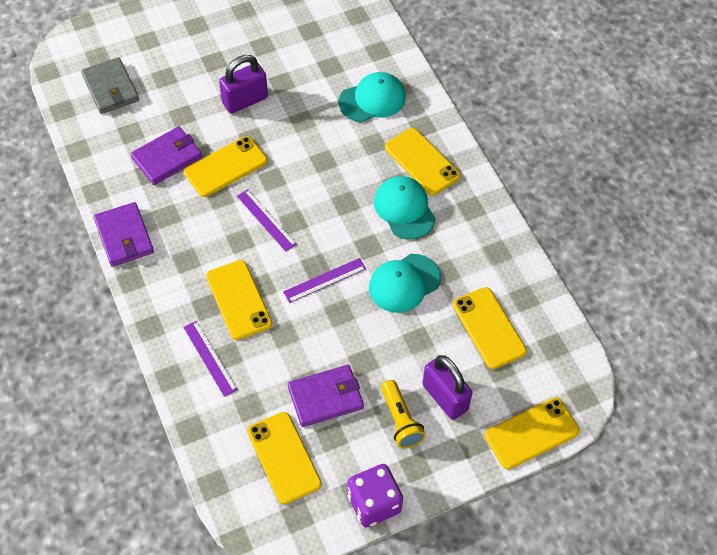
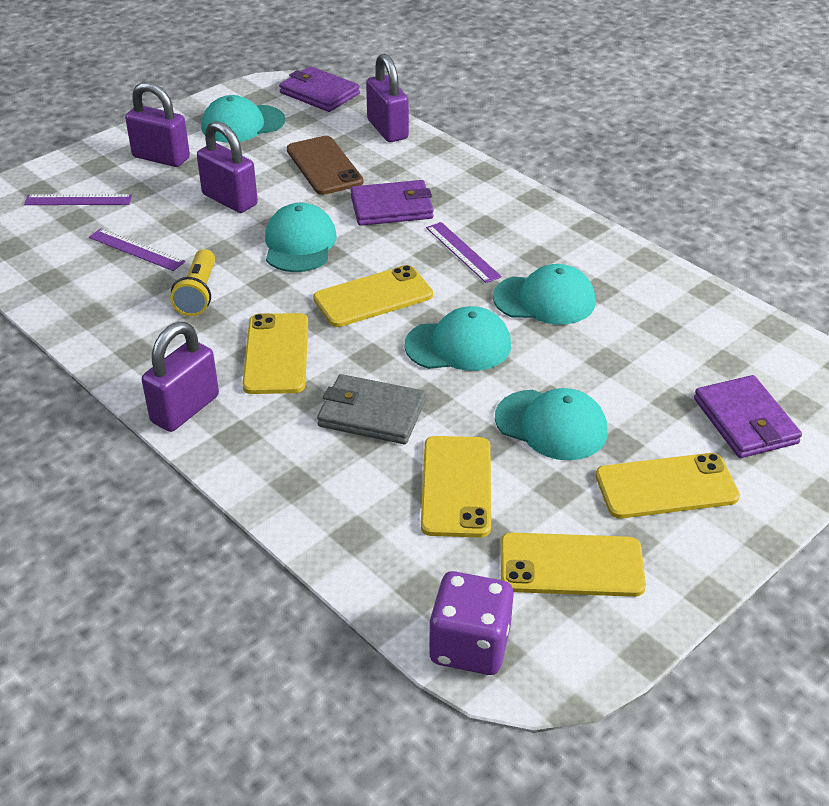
brown phone: none = 0 -> [287,136,364,195] = 1
purple padlock: [219,55,268,114] [422,355,472,420] = 2 -> [125,82,190,167] [142,322,219,432] [197,121,258,213] [366,54,409,142] = 4
turquoise cap: [339,72,406,122] [369,254,441,313] [374,176,436,239] = 3 -> [201,95,285,142] [265,203,337,272] [404,306,511,371] [493,264,596,325] [495,388,608,461] = 5
yellow phone: [184,136,267,197] [206,260,272,340] [247,412,322,504] [385,128,460,195] [453,287,527,369] [485,398,580,469] = 6 -> [243,313,308,394] [313,265,433,327] [421,436,491,537] [501,533,646,597] [596,453,740,519] = 5

